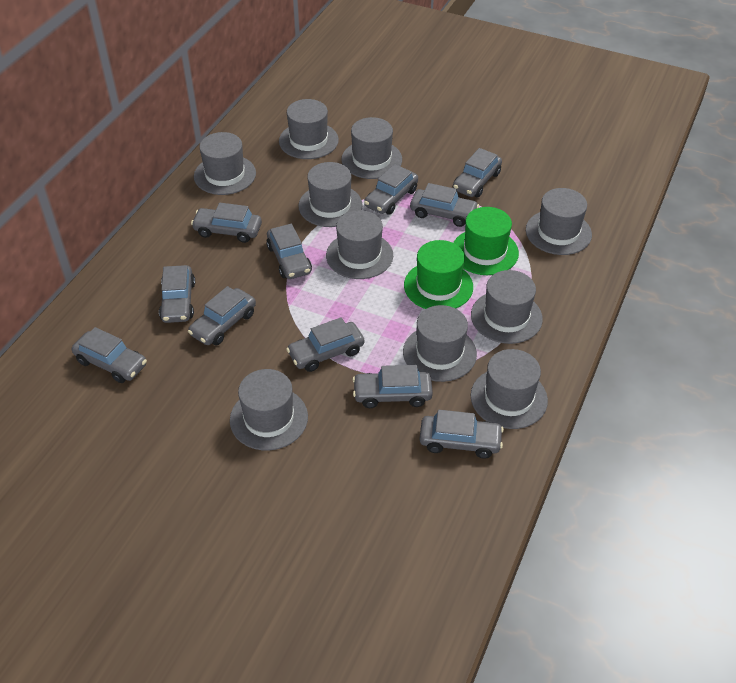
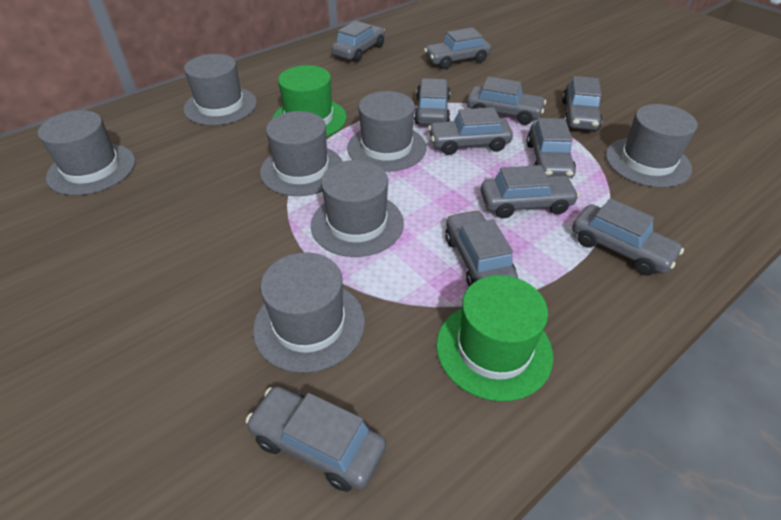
grey hat: [194,132,256,195] [230,369,308,450] [279,99,339,159] [298,162,363,227] [326,210,393,279] [341,117,402,179] [403,305,477,382] [471,270,543,344] [471,349,548,429] [526,188,592,255] = 10 -> [38,110,136,195] [183,54,257,126] [253,252,365,373] [260,111,343,196] [311,160,404,257] [347,91,426,172] [606,104,698,188] = 7

